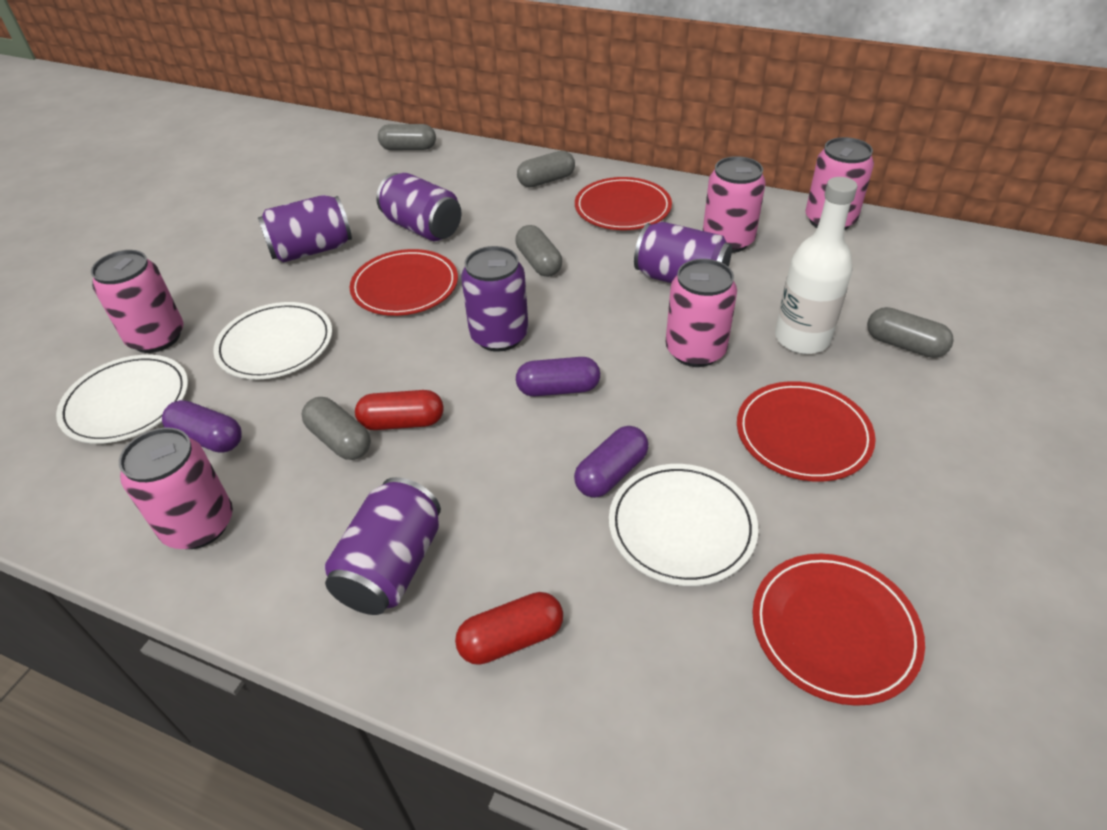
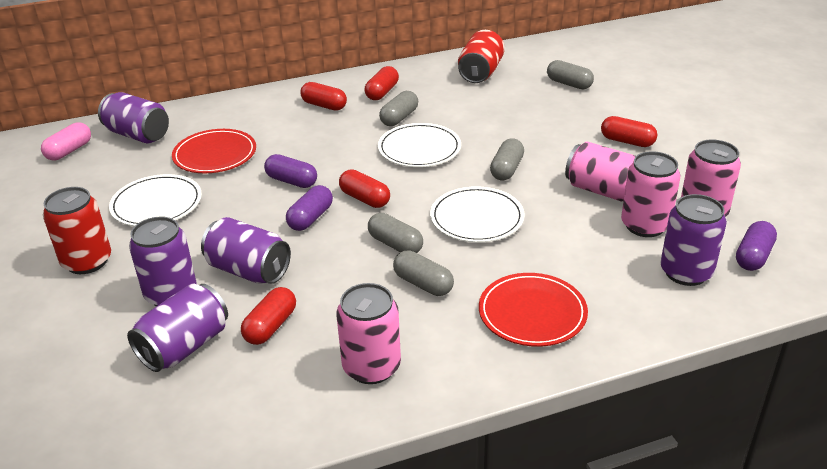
pink can: [91,250,183,353] [119,428,233,549] [665,259,737,367] [703,156,766,253] [805,137,874,230] = 5 -> [336,283,401,384] [565,142,636,201] [621,151,680,237] [681,139,741,217] = 4
pink capsule: none = 0 -> [41,122,91,160] = 1
red can: none = 0 -> [43,187,111,274] [458,30,505,83] = 2
red capsule: [355,390,443,430] [455,592,563,665] = 2 -> [241,287,296,345] [300,82,347,111] [339,170,390,208] [365,66,399,100] [601,116,657,147] = 5
red plate: [350,249,458,316] [575,177,672,230] [737,381,876,481] [753,554,925,706] = 4 -> [172,129,256,173] [479,273,588,347] = 2
white bottle: [775,177,857,354] = 1 -> none = 0

